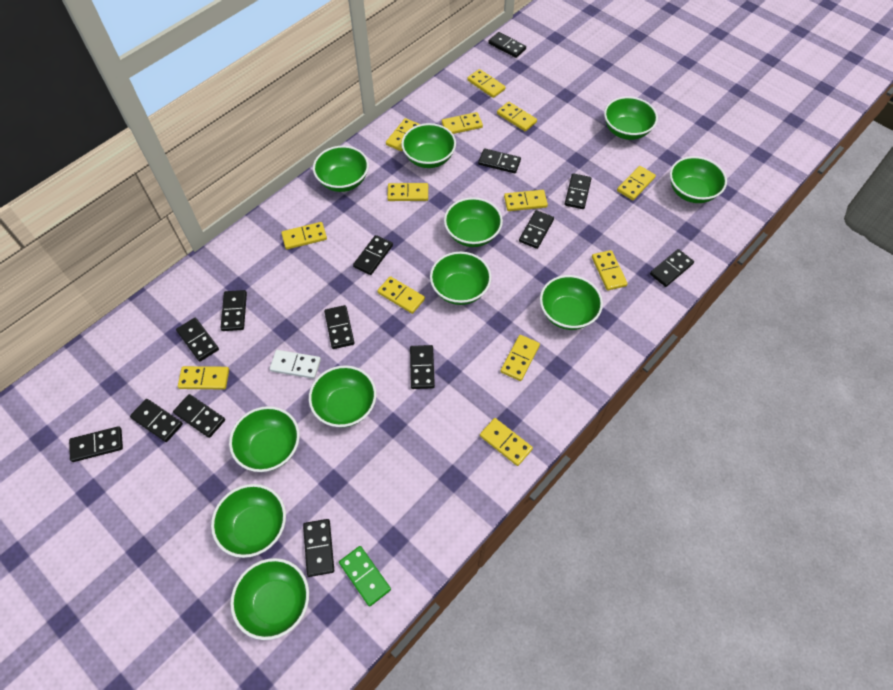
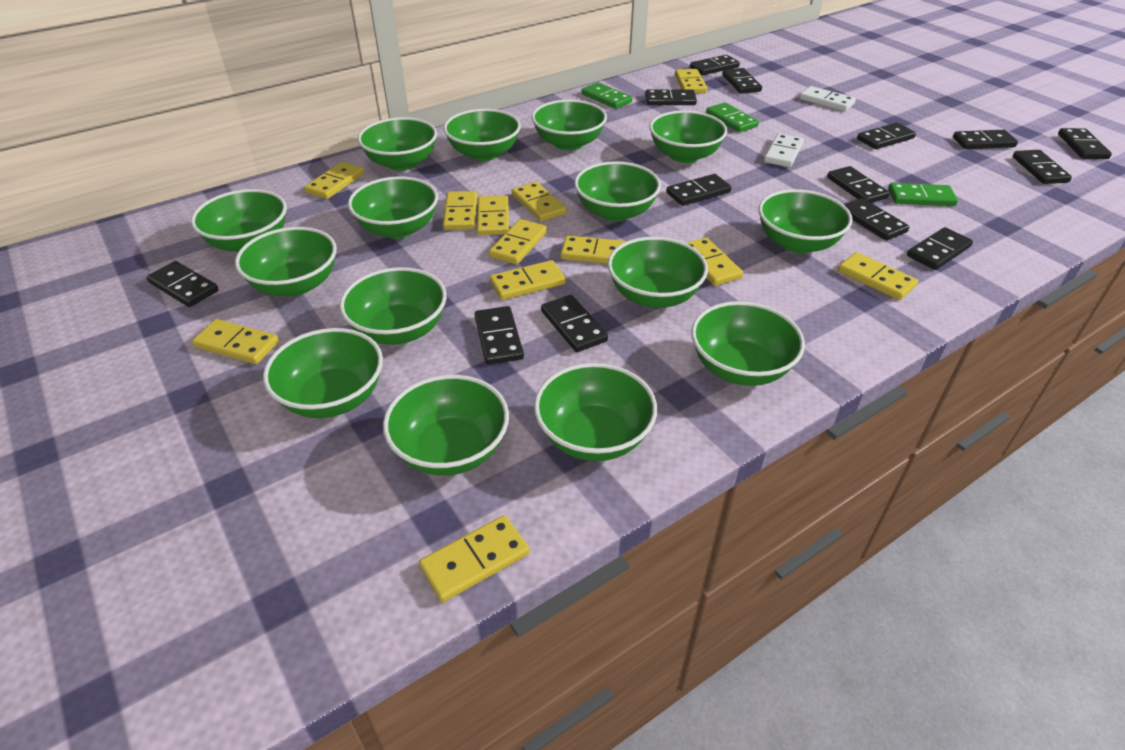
green bowl: [211,484,286,558] [229,406,300,472] [230,558,309,640] [309,365,376,427] [313,146,369,192] [401,123,456,168] [430,251,491,305] [444,197,503,247] [540,275,603,330] [604,96,658,140] [670,156,727,203] = 11 -> [191,189,287,252] [235,227,337,297] [263,328,383,418] [340,267,447,345] [348,176,438,239] [357,117,437,171] [383,375,509,476] [443,109,521,161] [532,100,607,151] [534,363,657,461] [574,161,661,222] [608,237,708,308] [649,110,727,163] [691,301,805,386] [759,189,853,254] = 15
green domino: [339,546,391,607] = 1 -> [582,82,632,109] [706,103,759,132] [888,183,958,206] = 3
white domino: [270,350,321,379] = 1 -> [764,134,804,167] [800,86,856,111] = 2
yellow domino: [178,366,229,389] [281,222,327,249] [377,276,425,314] [386,118,420,151] [387,183,428,201] [442,112,483,134] [467,69,505,98] [480,418,533,466] [497,102,537,132] [501,335,540,381] [504,190,548,211] [592,250,628,291] [617,166,656,200] = 13 -> [192,319,279,364] [304,162,365,199] [419,515,530,602] [443,191,477,230] [477,195,509,235] [489,219,547,265] [490,260,566,300] [512,182,567,222] [560,235,627,264] [675,69,707,93] [686,237,743,286] [838,252,918,300] = 12

